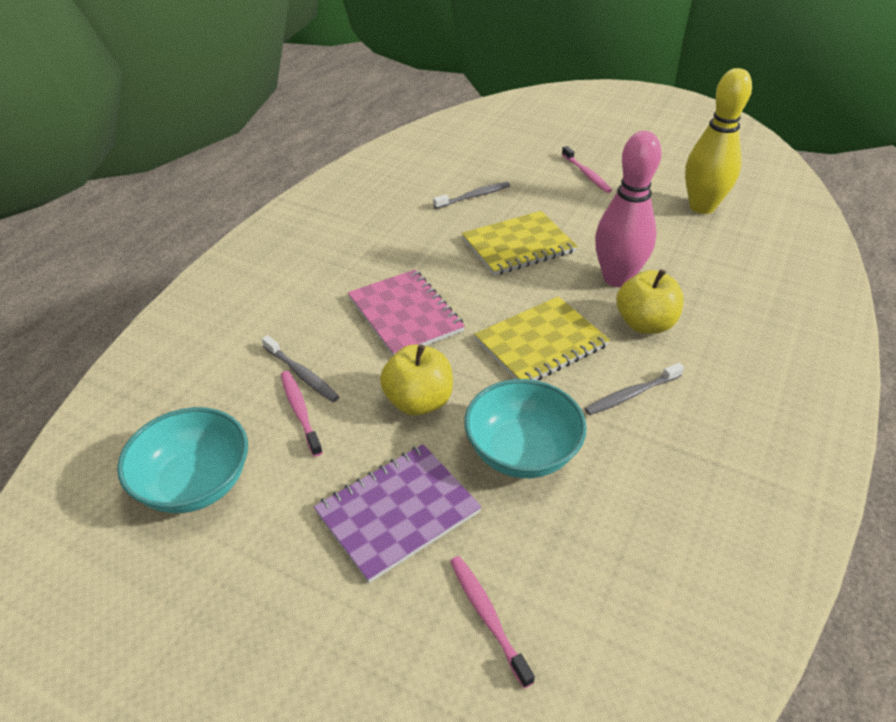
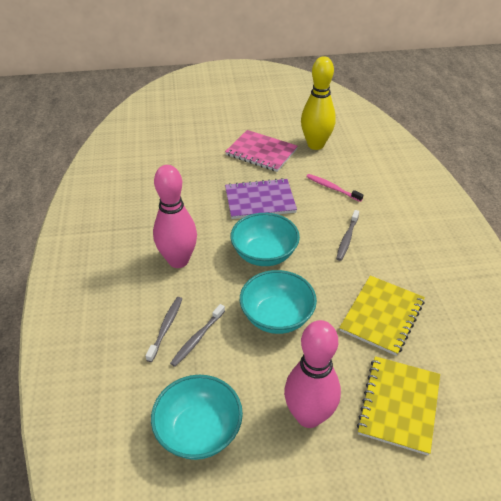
pink bowling pin: [595,131,662,287] = 1 -> [153,165,197,268] [284,320,341,428] = 2
pink toothbrush: [281,371,323,457] [450,556,535,688] [562,146,612,193] = 3 -> [306,174,363,202] = 1
turquoise bowl: [117,407,248,513] [464,379,587,478] = 2 -> [151,375,243,460] [230,213,300,266] [240,270,317,334] = 3
yellow apple: [380,344,453,416] [617,269,684,334] = 2 -> none = 0

